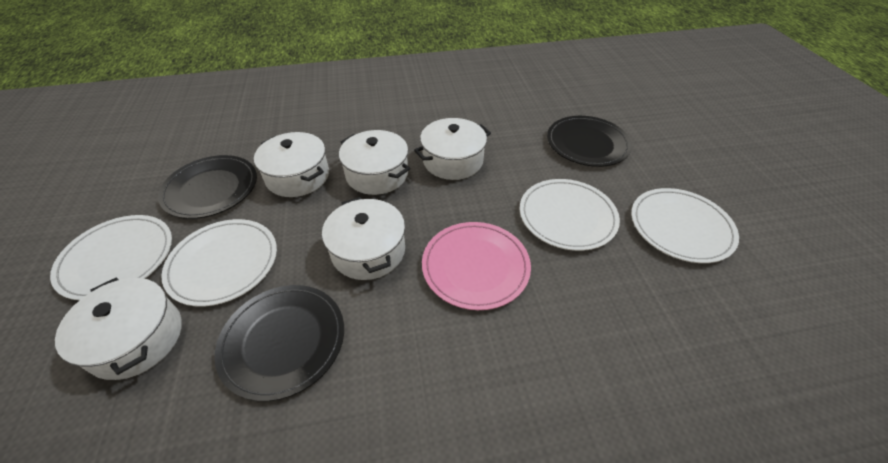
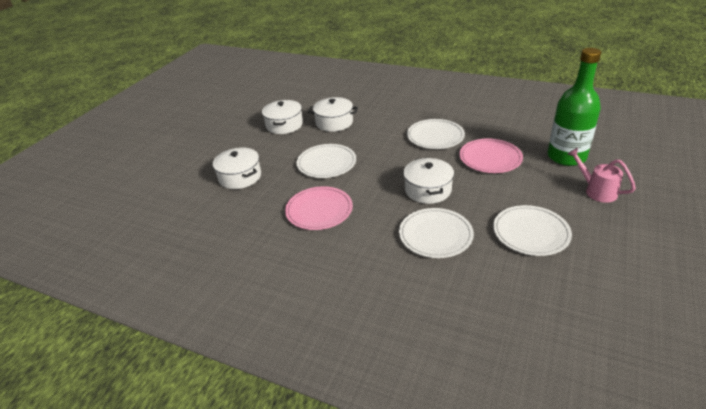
black plate: [158,155,257,219] [214,285,344,401] [547,116,632,167] = 3 -> none = 0
green bottle: none = 0 -> [548,48,601,166] = 1
pink plate: [422,222,531,310] = 1 -> [285,186,353,230] [459,138,523,173] = 2
pink watering can: none = 0 -> [567,148,636,203] = 1
white pot: [55,278,182,380] [254,132,329,197] [322,197,405,280] [339,130,410,195] [414,118,491,180] = 5 -> [213,148,261,189] [262,100,303,134] [308,97,358,132] [403,158,454,204] = 4

